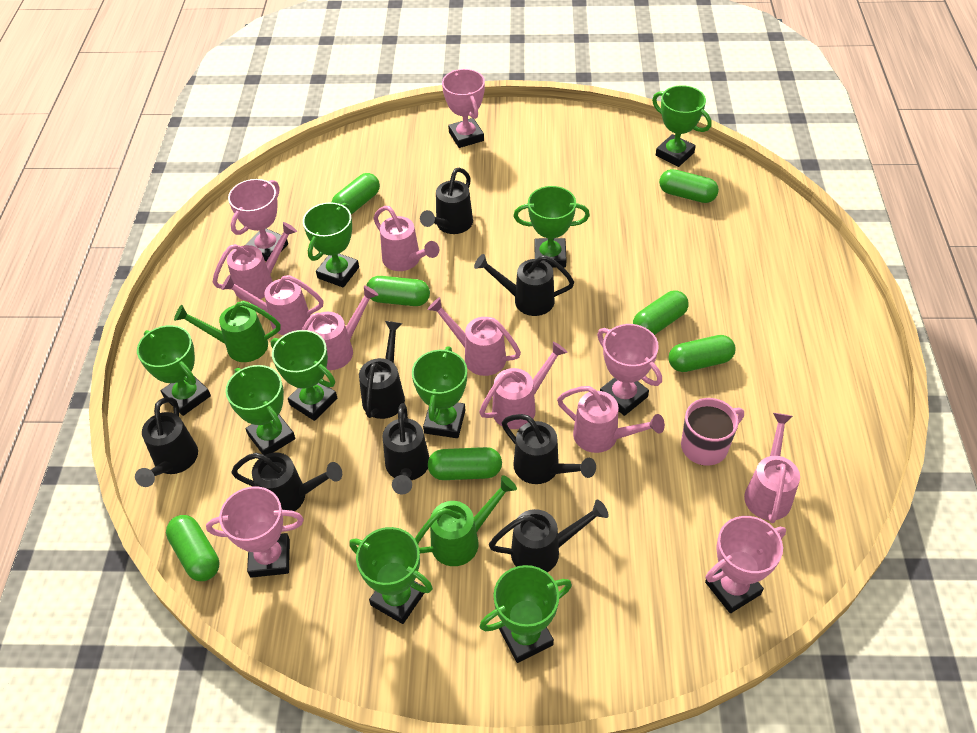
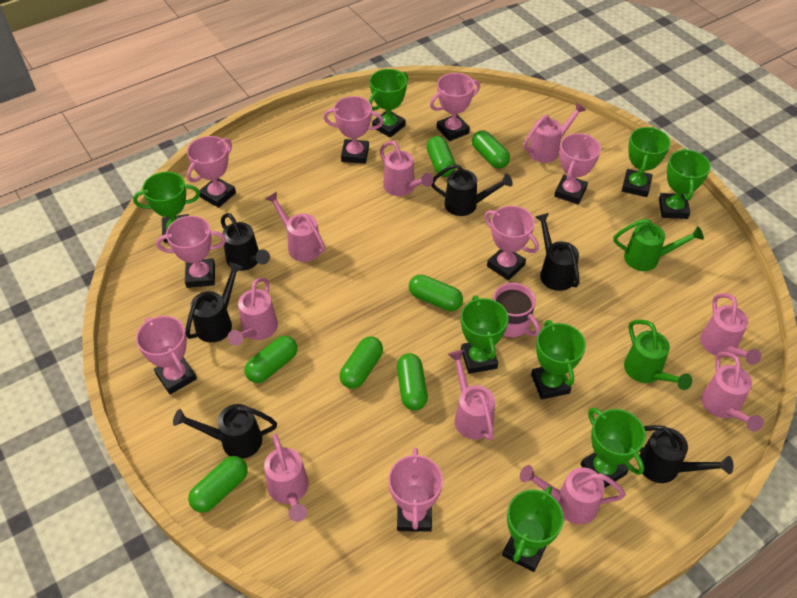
black watering can: [135,397,198,487] [231,453,342,511] [359,321,405,419] [382,403,429,495] [420,168,473,234] [474,254,574,316] [489,500,609,572] [502,414,596,484] = 8 -> [173,404,277,459] [186,262,243,342] [221,213,270,271] [431,164,513,216] [536,213,579,291] [638,425,733,483] = 6
green trophy: [137,325,211,416] [225,365,295,455] [271,330,337,421] [303,202,359,288] [349,527,433,624] [412,346,467,438] [480,565,572,663] [513,186,590,267] [652,85,712,167] = 9 -> [133,172,200,243] [369,69,408,138] [461,295,509,374] [502,486,564,572] [531,320,586,400] [580,408,646,488] [622,127,671,197] [659,148,711,219] = 8
pink trophy: [206,487,304,578] [228,179,288,261] [442,69,485,148] [597,324,662,416] [705,516,786,613] = 5 -> [136,316,197,394] [156,216,226,288] [187,136,236,208] [323,96,384,164] [388,448,443,532] [430,73,480,141] [484,206,539,280] [554,133,601,204] = 8
pink watering can: [212,222,297,301] [221,275,323,335] [302,285,378,370] [373,206,439,271] [427,297,521,376] [479,342,568,429] [557,386,665,453] [744,413,800,523] = 8 -> [228,277,278,346] [264,434,309,522] [266,191,325,262] [380,141,433,196] [448,350,495,441] [520,465,625,524] [523,102,586,163] [700,293,761,365] [701,352,764,432] = 9

